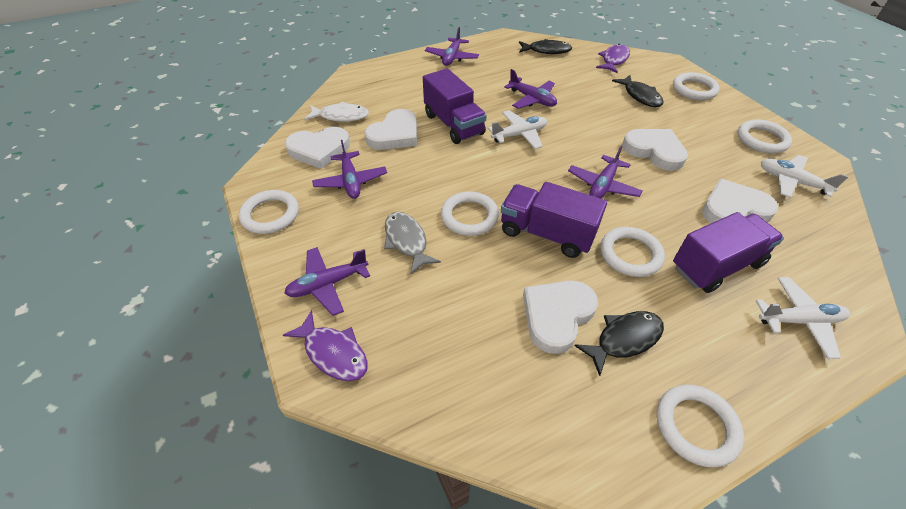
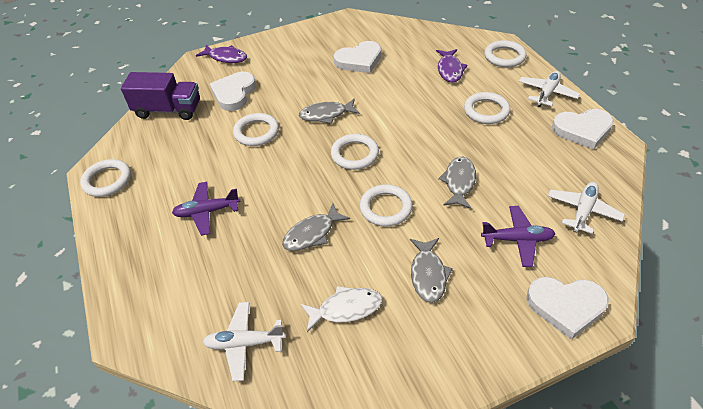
black fish: [519,39,572,54] [574,311,664,376] [612,75,663,107] = 3 -> none = 0
grey fish: [384,212,441,275] = 1 -> [282,203,350,251] [299,99,360,124] [410,238,453,303] [438,157,476,209] = 4
purple plane: [284,247,370,316] [312,140,387,199] [425,27,479,66] [504,69,557,109] [568,146,643,198] = 5 -> [172,182,240,236] [481,206,555,267] = 2
purple truck: [423,68,487,144] [501,182,607,258] [673,212,784,293] = 3 -> [121,72,200,120] = 1
white heart: [285,127,350,169] [364,109,417,150] [523,280,598,354] [622,129,688,171] [702,179,778,223] = 5 -> [210,72,256,111] [334,41,381,73] [526,277,609,340] [552,109,614,150] = 4

